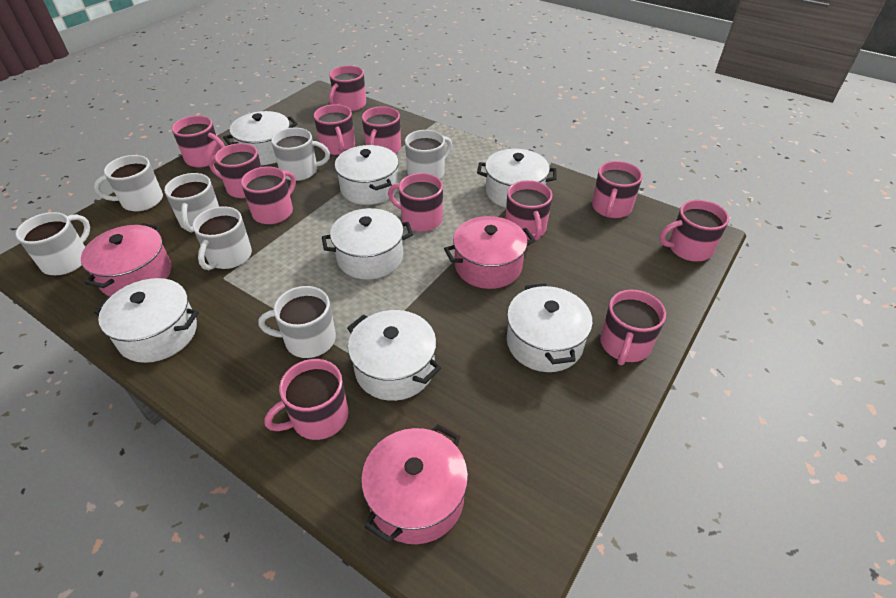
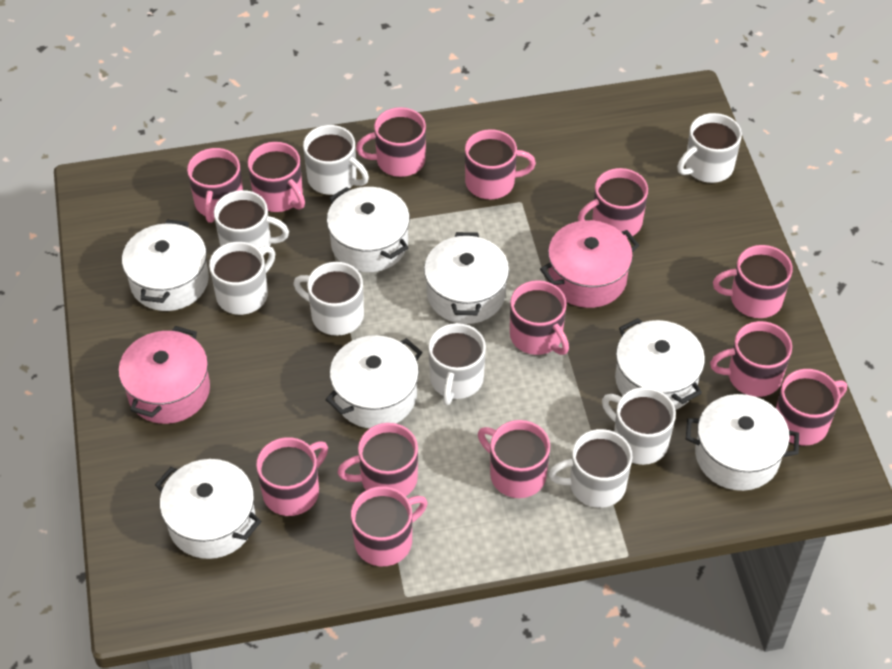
pink mug: [172,116,225,167] [209,143,261,198] [241,166,296,224] [264,359,349,440] [314,104,355,155] [329,65,366,111] [362,106,401,154] [388,173,443,232] [505,180,552,241] [592,161,643,218] [600,290,666,365] [659,200,729,262] = 12 -> [187,148,243,223] [248,142,305,212] [256,437,328,516] [338,423,418,496] [351,486,428,566] [356,107,426,177] [465,129,536,199] [478,420,550,498] [510,280,569,355] [578,168,648,238] [710,321,792,397] [713,245,793,318] [776,369,847,446] = 13
pink pot: [81,223,171,297] [361,424,468,544] [444,216,535,289] = 3 -> [119,326,210,424] [540,220,639,308] = 2
white mug: [15,212,90,275] [94,155,163,211] [164,173,219,232] [192,206,252,270] [258,286,336,358] [271,128,330,181] [405,130,452,179] = 7 -> [209,242,275,315] [214,190,289,255] [293,262,364,336] [303,125,369,195] [428,323,486,405] [548,429,633,508] [602,387,676,465] [677,113,742,183] = 8

